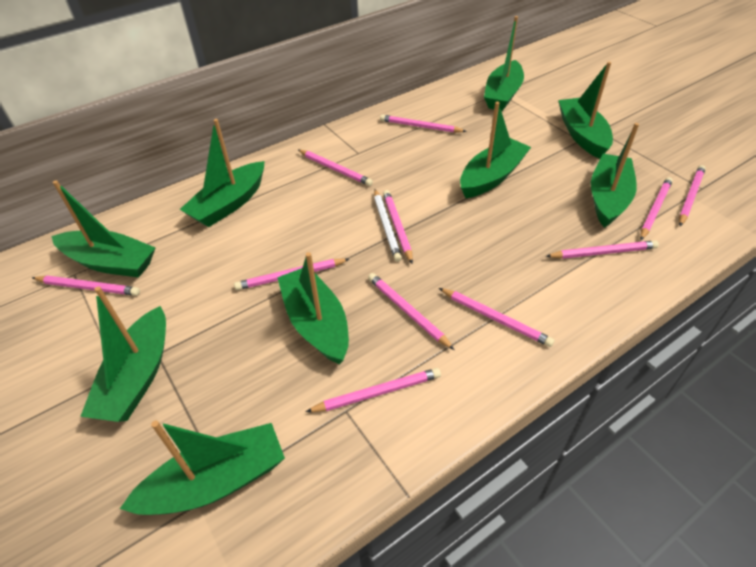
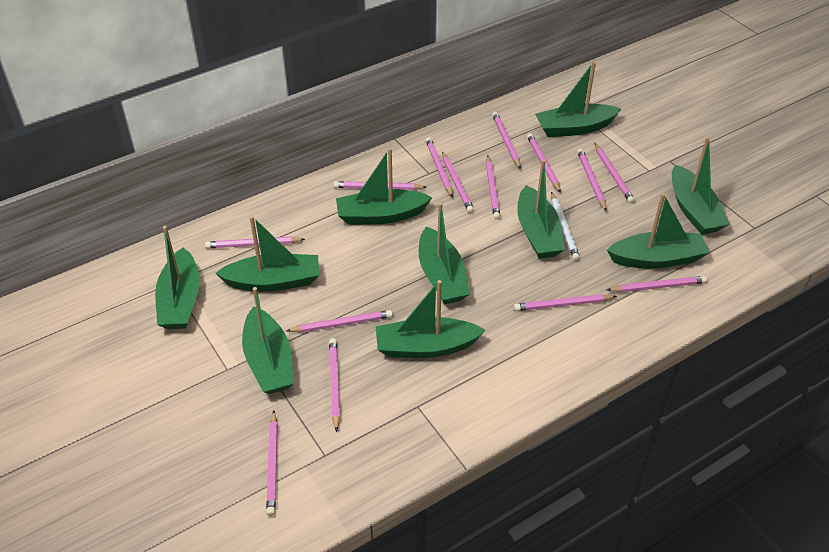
green boat: [52,180,156,277] [80,286,166,422] [120,421,285,515] [180,119,264,227] [277,252,349,364] [460,102,531,198] [484,16,524,111] [558,62,613,159] [591,123,639,228] = 9 -> [155,226,200,329] [215,216,319,292] [242,287,294,394] [336,148,433,225] [376,280,485,358] [419,202,470,305] [517,159,565,259] [535,62,621,137] [607,193,709,269] [672,137,730,235] = 10
pink pencil: [32,276,140,296] [234,259,349,290] [298,150,373,186] [306,368,441,412] [368,273,454,350] [380,115,467,133] [383,190,413,264] [439,288,554,347] [546,240,659,259] [640,177,673,240] [679,165,706,226] = 11 -> [205,236,305,248] [266,410,278,516] [287,310,393,332] [329,338,340,432] [333,181,426,190] [425,137,453,198] [442,152,474,213] [486,155,500,219] [492,112,521,169] [514,294,617,311] [527,133,561,193] [577,148,607,211] [595,143,635,203] [607,276,707,292] = 14

